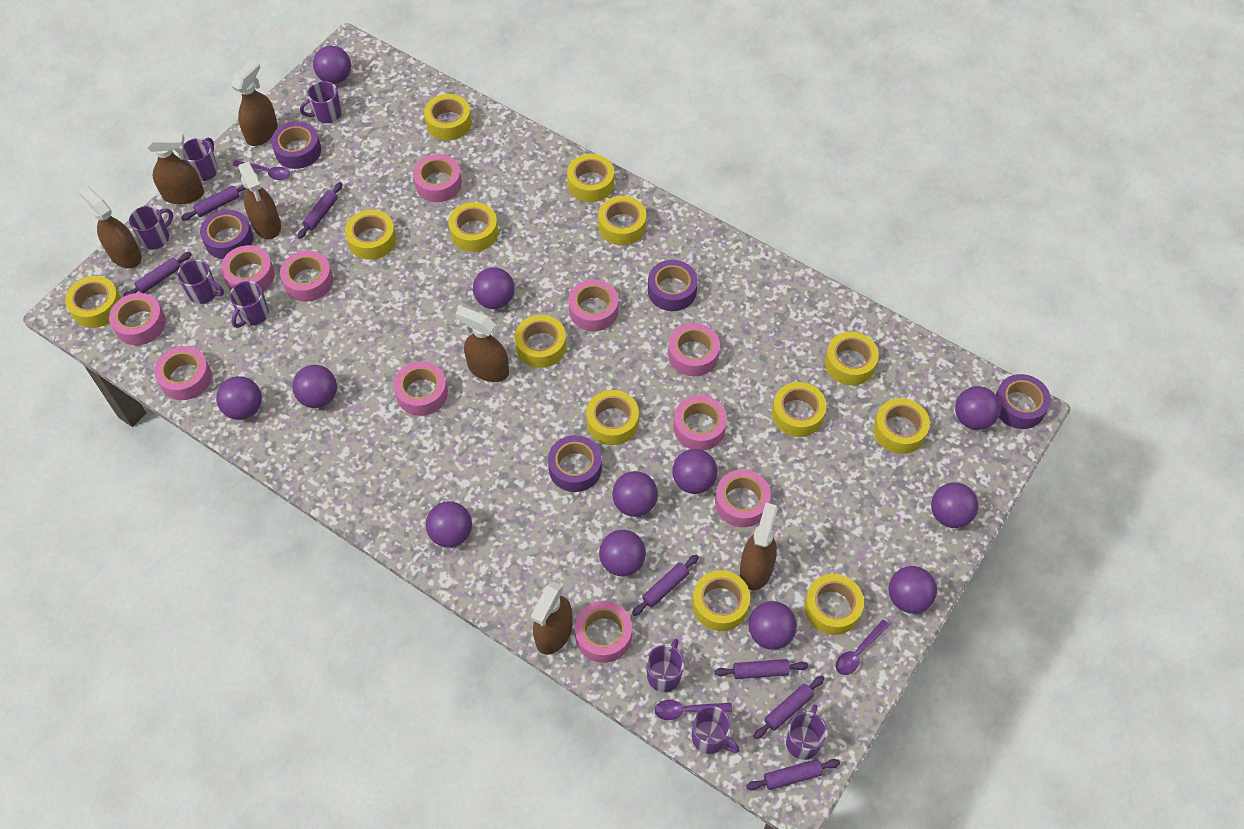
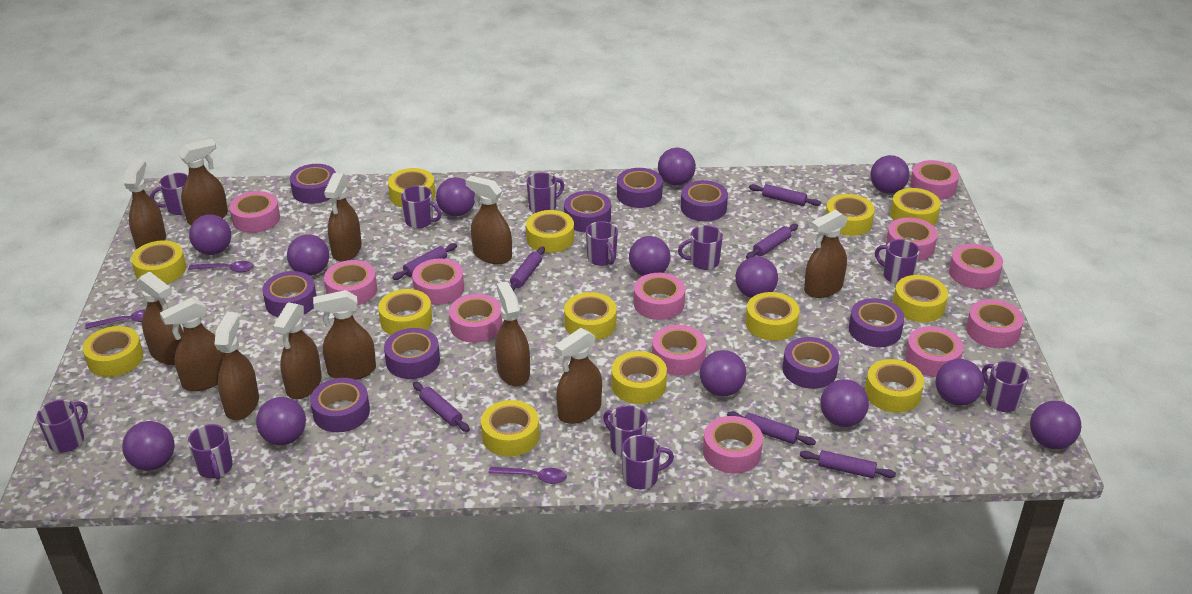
brown spray bottle: [78,186,142,268] [146,133,204,204] [231,59,278,146] [238,162,281,239] [455,306,509,382] [531,581,573,655] [740,503,778,590] = 7 -> [124,159,166,249] [137,271,183,365] [160,298,223,391] [178,139,228,225] [214,312,259,420] [273,302,322,399] [313,290,376,380] [324,173,362,262] [465,176,512,264] [495,282,530,387] [555,328,602,424] [804,210,848,298] = 12
pink tape: [109,293,166,345] [154,346,212,400] [221,245,275,292] [280,250,333,302] [394,361,448,416] [413,154,462,202] [568,279,618,331] [575,601,632,663] [668,323,720,376] [674,395,727,451] [715,470,771,527] = 11 -> [229,191,280,233] [324,260,377,305] [412,259,464,305] [449,294,502,343] [634,273,685,320] [652,325,706,376] [703,416,763,474] [886,217,938,261] [905,326,963,377] [910,160,959,200] [949,244,1003,289] [966,299,1024,348] = 12
purple ball: [216,376,262,420] [292,365,337,408] [313,46,351,84] [426,501,472,548] [473,267,515,309] [599,530,646,576] [612,471,658,517] [673,449,717,494] [748,601,797,650] [889,566,937,614] [931,482,978,528] [955,386,1001,430] = 12 -> [122,421,175,471] [189,214,231,255] [256,397,306,445] [287,234,329,276] [436,177,475,217] [629,236,670,276] [658,148,696,186] [700,350,746,397] [736,256,778,298] [820,379,869,427] [870,155,910,193] [936,359,984,406] [1030,401,1081,449] = 13
purple mug: [129,206,173,250] [177,260,224,304] [181,138,218,181] [230,281,269,328] [300,81,342,123] [646,639,684,692] [692,706,740,754] [786,704,828,760] = 8 -> [37,400,88,453] [150,173,188,215] [188,424,233,480] [401,186,442,228] [527,172,564,213] [586,221,618,266] [603,405,647,457] [621,435,674,489] [678,225,723,270] [875,239,920,284] [982,361,1029,412] = 11
purple tape: [200,210,253,259] [271,122,321,169] [548,435,602,492] [648,260,698,311] [996,374,1051,429] = 5 -> [262,271,317,317] [290,164,336,204] [310,378,370,432] [384,328,440,379] [564,191,611,233] [617,168,663,208] [681,180,728,221] [783,337,839,389] [849,298,904,347] = 9

